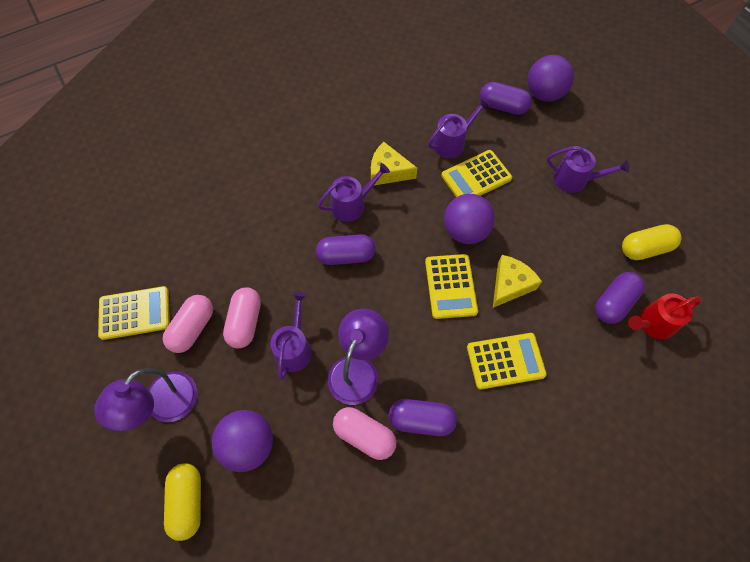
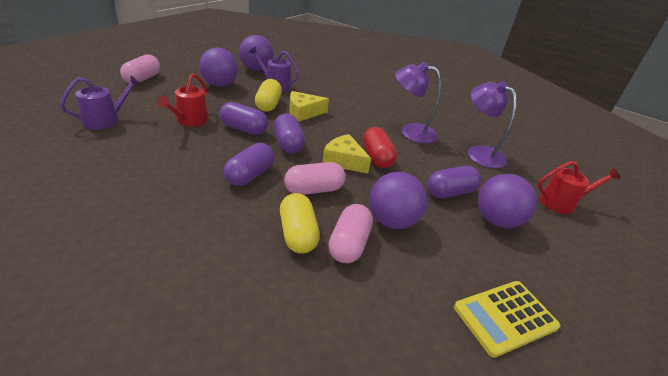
purple ball: [212,410,273,472] [444,194,495,244] [528,55,574,102] = 3 -> [199,48,238,87] [239,35,273,71] [369,172,427,229] [478,174,537,228] = 4
purple watering can: [271,292,312,380] [318,163,390,222] [428,98,490,158] [547,146,629,193] = 4 -> [60,75,141,129] [249,47,299,92] = 2
red capsule: none = 0 -> [363,127,397,168] = 1
red watering can: [628,294,702,340] = 1 -> [157,73,208,127] [537,161,621,214] = 2
yellow calculator: [98,286,170,340] [425,254,478,319] [441,150,512,197] [467,333,547,389] = 4 -> [454,281,561,358] = 1

